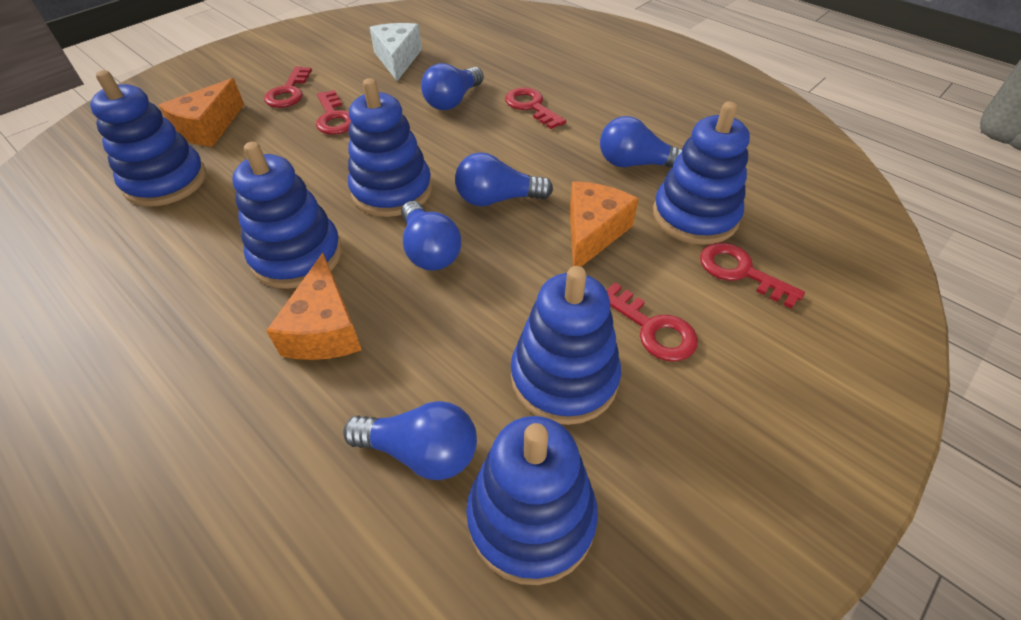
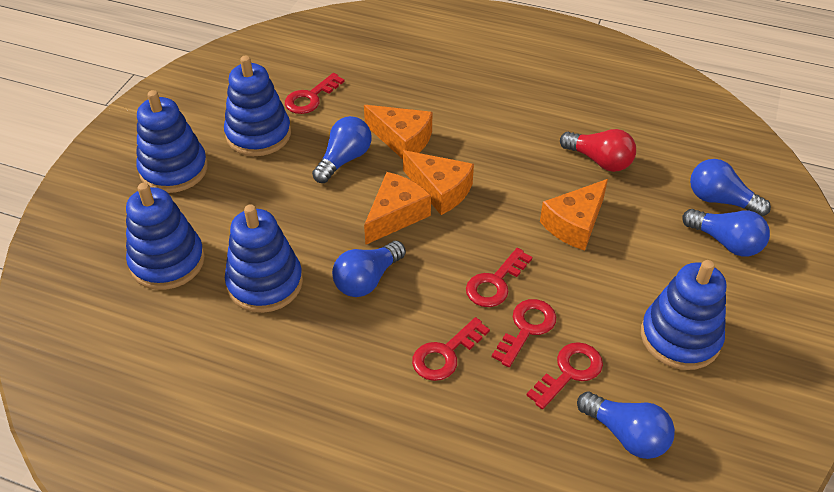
blue stacking toy: [90,70,206,207] [232,142,342,289] [348,78,432,217] [466,416,598,585] [511,266,621,425] [653,101,750,245] = 6 -> [126,183,205,290] [136,90,208,193] [224,56,291,156] [225,204,303,313] [641,260,726,370] = 5
orange cheese: [159,78,244,147] [266,253,362,360] [570,181,639,267] = 3 -> [364,105,432,159] [364,172,431,245] [403,150,474,215] [540,179,608,251] = 4
red light bulb: none = 0 -> [560,129,636,172] = 1
white cheese: [369,23,422,81] = 1 -> none = 0

